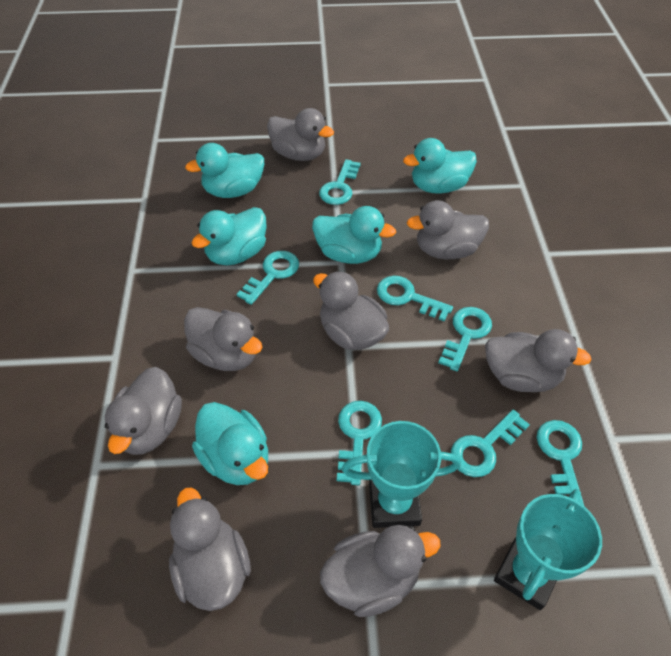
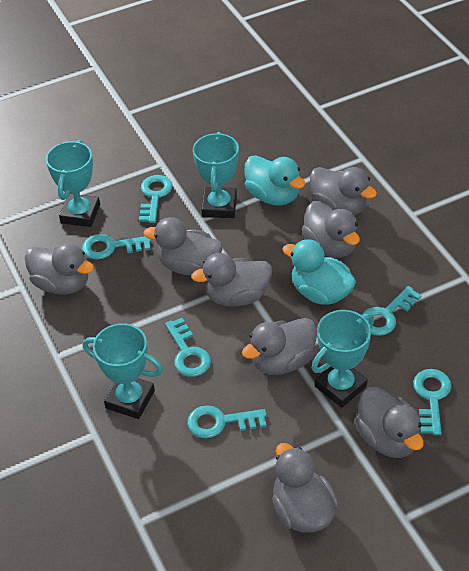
turquoise duck: [185,143,264,198] [192,207,267,265] [192,402,268,485] [312,206,396,264] [403,138,477,194] = 5 -> [244,155,305,206] [282,239,356,305] = 2
turquoise key: [236,251,299,305] [319,159,361,205] [337,401,382,485] [377,276,453,321] [438,307,492,371] [451,410,530,477] [537,420,584,505] = 7 -> [82,234,151,260] [139,175,173,223] [165,318,211,377] [187,405,267,438] [362,286,422,336] [413,369,452,435] = 6
turquoise trophy: [342,421,461,528] [494,489,602,610] = 2 -> [46,140,100,227] [83,323,163,419] [193,132,239,218] [312,310,374,408] = 4

